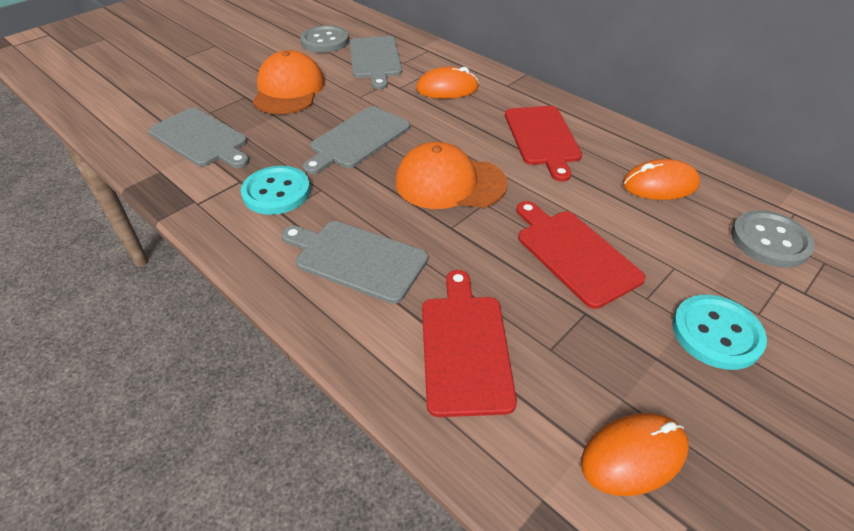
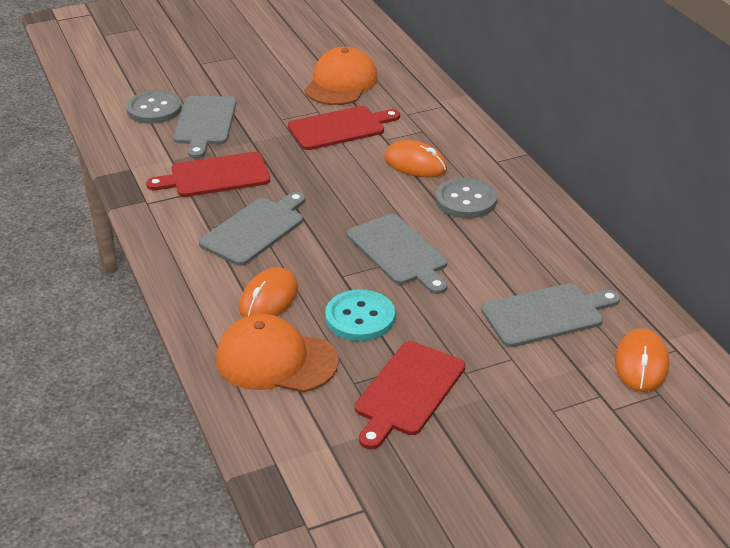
turquoise button: [241,166,310,215] [672,295,767,370] = 2 -> [325,289,395,341] = 1

